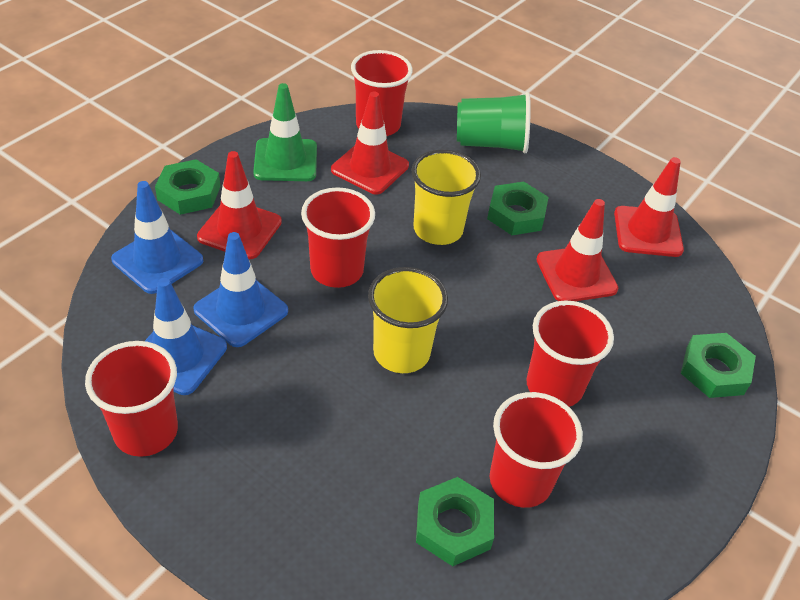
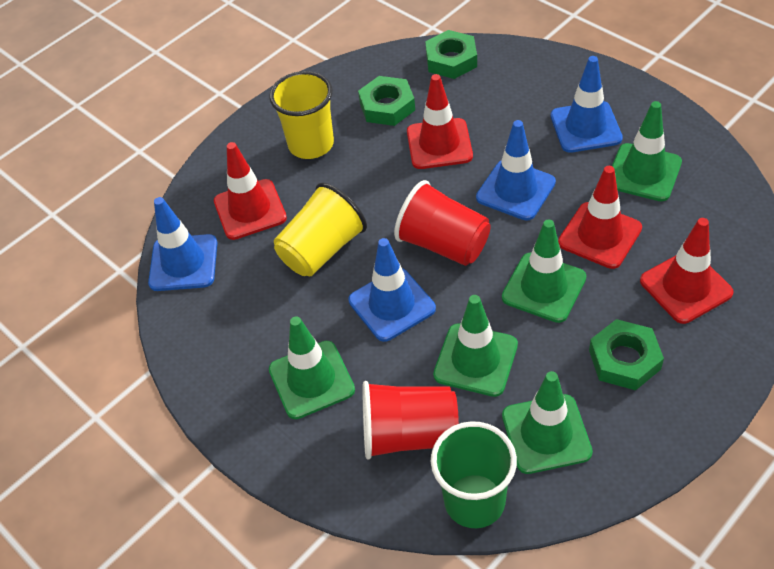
blue traffic cone: [111,181,203,294] [145,278,227,395] [193,232,288,347] = 3 -> [148,197,217,291] [349,238,436,342] [476,120,556,221] [550,56,623,153] = 4
green nut: [155,159,221,215] [416,477,494,566] [487,182,549,235] [681,333,756,398] = 4 -> [358,76,415,126] [425,30,477,79] [589,319,664,390] = 3
green traffic cone: [253,83,317,181] = 1 -> [269,316,355,419] [433,295,518,397] [502,220,586,323] [502,371,593,474] [612,101,682,201] = 5
red cup: [85,341,178,457] [301,187,375,288] [351,50,413,136] [490,392,583,508] [526,300,614,407] = 5 -> [362,381,459,460] [394,180,491,266] = 2

